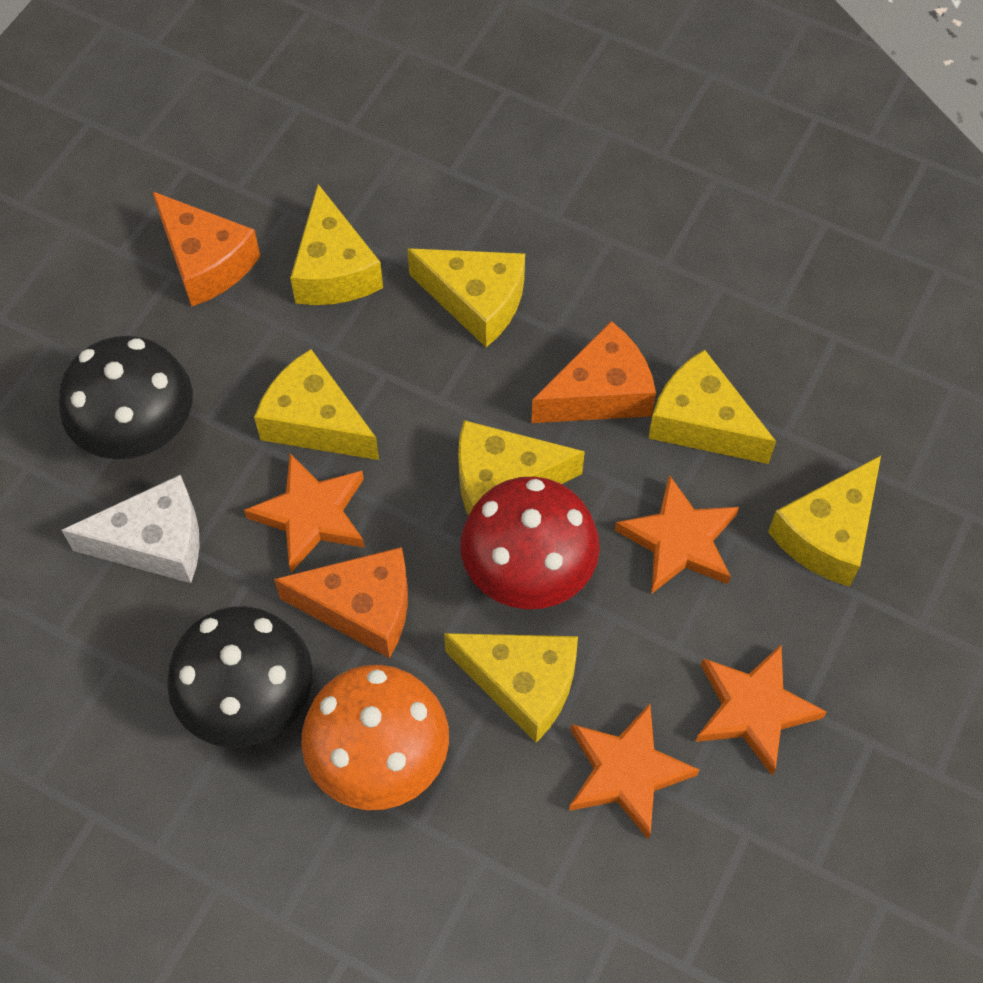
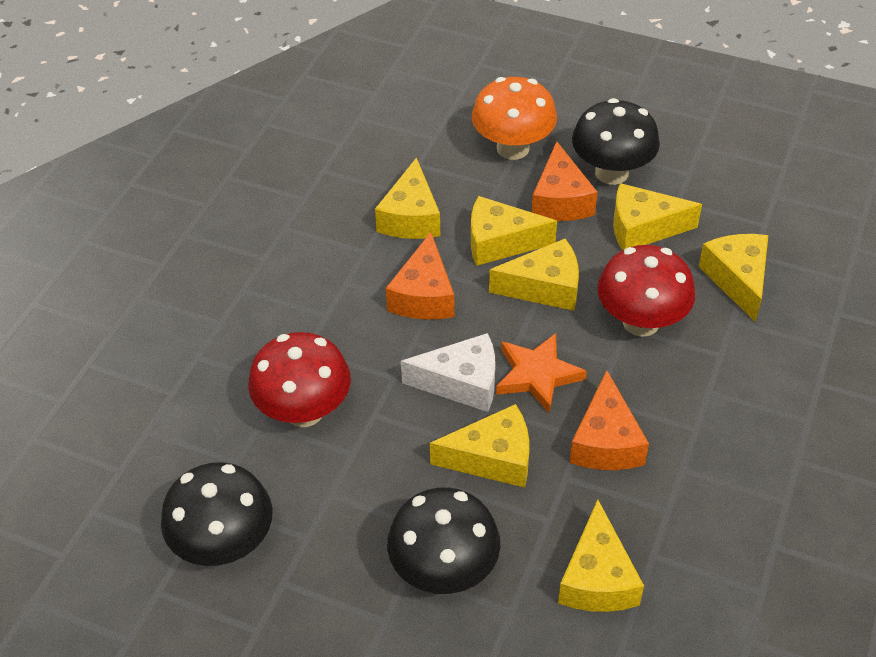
black mushroom: [59,336,193,459] [167,606,313,748] = 2 -> [161,462,273,566] [387,487,500,594] [572,98,660,185] = 3
orange star: [244,454,365,572] [569,704,700,840] [615,475,739,594] [695,644,827,776] = 4 -> [496,333,587,413] = 1
red mushroom: [460,476,600,609] = 1 -> [248,332,351,427] [598,245,695,337] = 2

